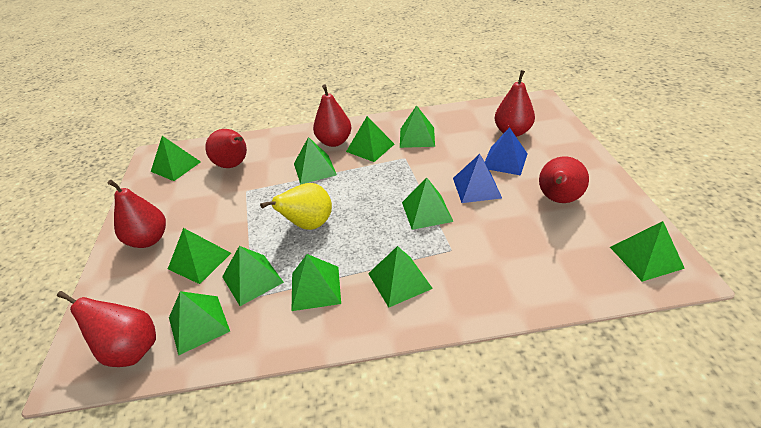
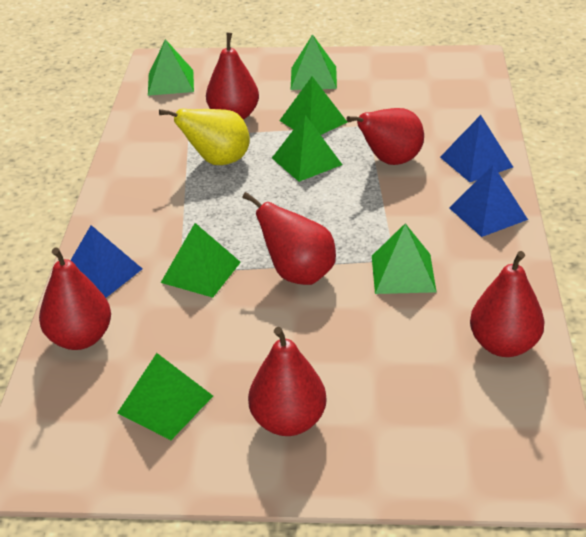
blue pyramid: [453,154,502,203] [485,127,527,176] = 2 -> [70,225,142,298] [440,115,513,182] [449,165,528,237] = 3
green pyramid: [151,136,201,181] [168,228,231,284] [169,291,230,356] [222,246,284,306] [292,254,341,311] [294,137,337,185] [346,116,394,162] [368,246,433,307] [400,105,435,148] [402,178,454,230] [610,221,685,282] = 11 -> [117,353,213,440] [148,39,194,96] [161,223,241,298] [272,115,342,182] [279,76,348,135] [291,34,337,90] [372,223,436,294] = 7

